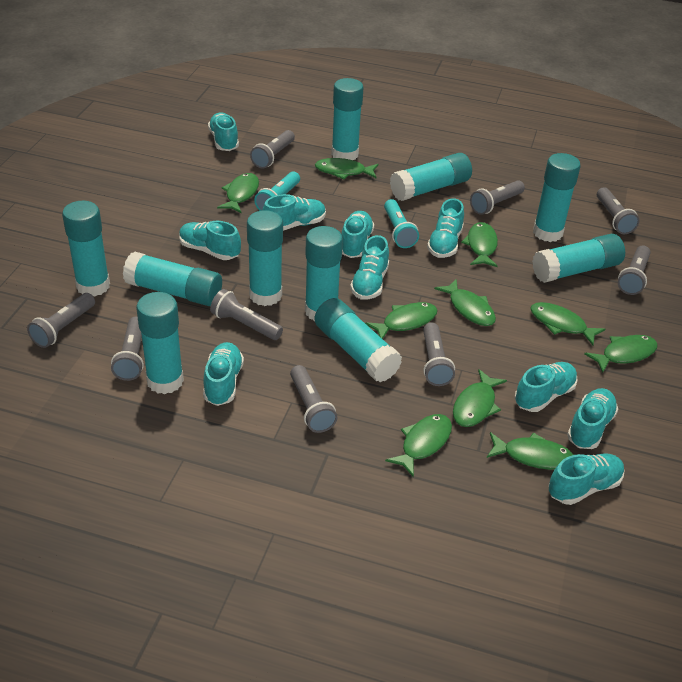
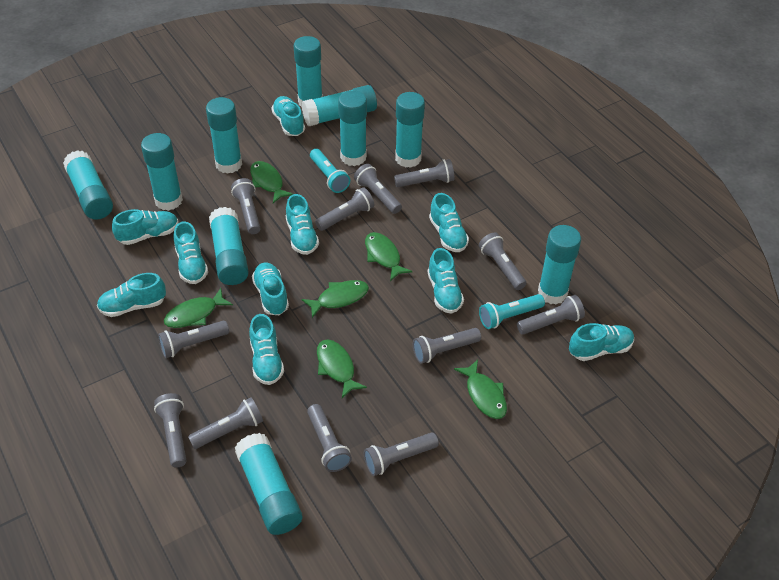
green fish: [217,173,259,214] [315,158,378,179] [365,302,438,339] [385,414,452,477] [434,279,496,326] [453,369,507,427] [461,222,498,267] [487,432,573,470] [530,302,605,345] [584,335,658,373] = 10 -> [164,288,233,328] [250,161,293,203] [301,280,369,318] [317,340,367,398] [365,232,412,281] [454,360,507,419] = 6
grey flashlight: [27,293,95,348] [111,316,144,381] [210,289,283,340] [250,130,295,169] [290,365,338,433] [423,323,455,386] [470,180,525,215] [597,187,640,234] [618,246,651,295] = 9 -> [154,393,186,468] [158,321,229,358] [188,397,263,449] [231,178,261,234] [307,404,352,472] [315,187,374,231] [354,164,402,214] [364,432,439,476] [394,159,454,187] [413,328,481,364] [479,232,527,290] [517,295,585,335] = 12

